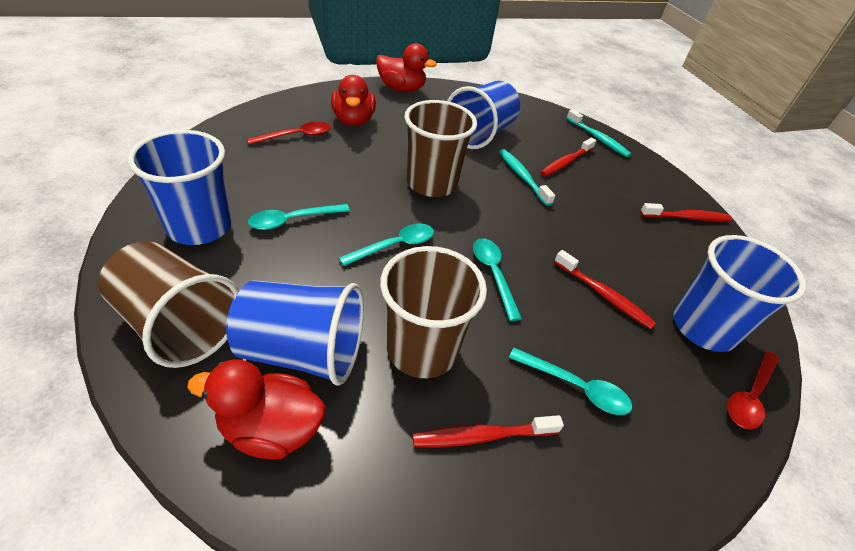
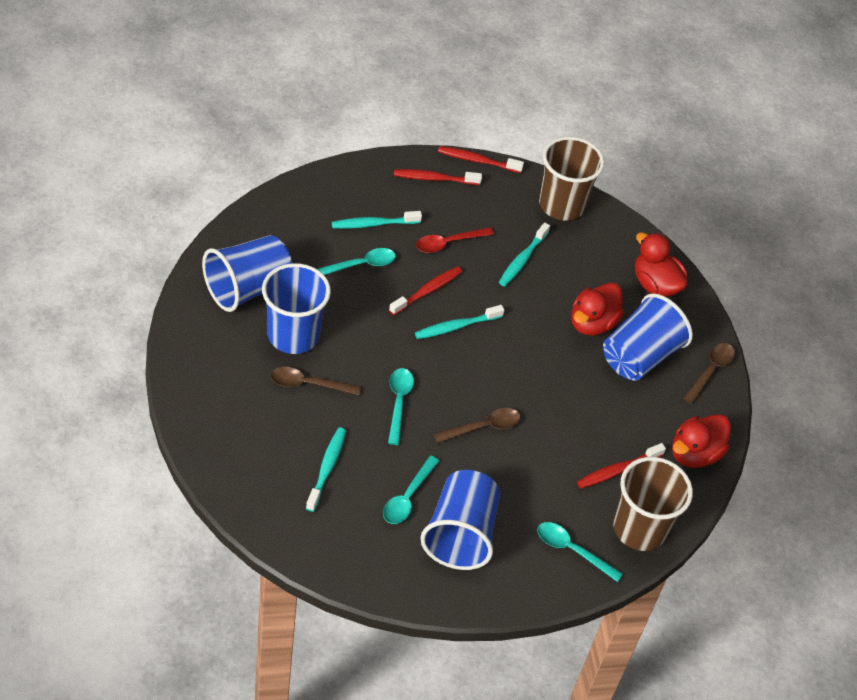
brown cup: [98,241,239,368] [380,246,487,378] [404,100,477,197] = 3 -> [539,137,605,221] [613,457,693,551] = 2
brown spoon: none = 0 -> [270,367,361,395] [433,408,520,443] [683,343,735,404] = 3
red spoon: [247,122,331,145] [728,351,779,429] = 2 -> [416,228,494,253] = 1
turquoise toothbrush: [499,149,555,206] [566,109,631,157] = 2 -> [306,428,346,512] [332,211,422,229] [415,305,504,339] [499,222,550,286] = 4

